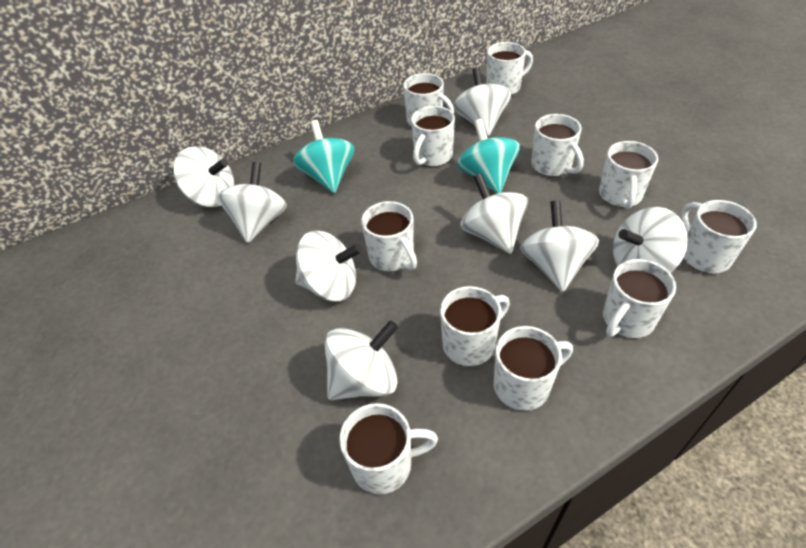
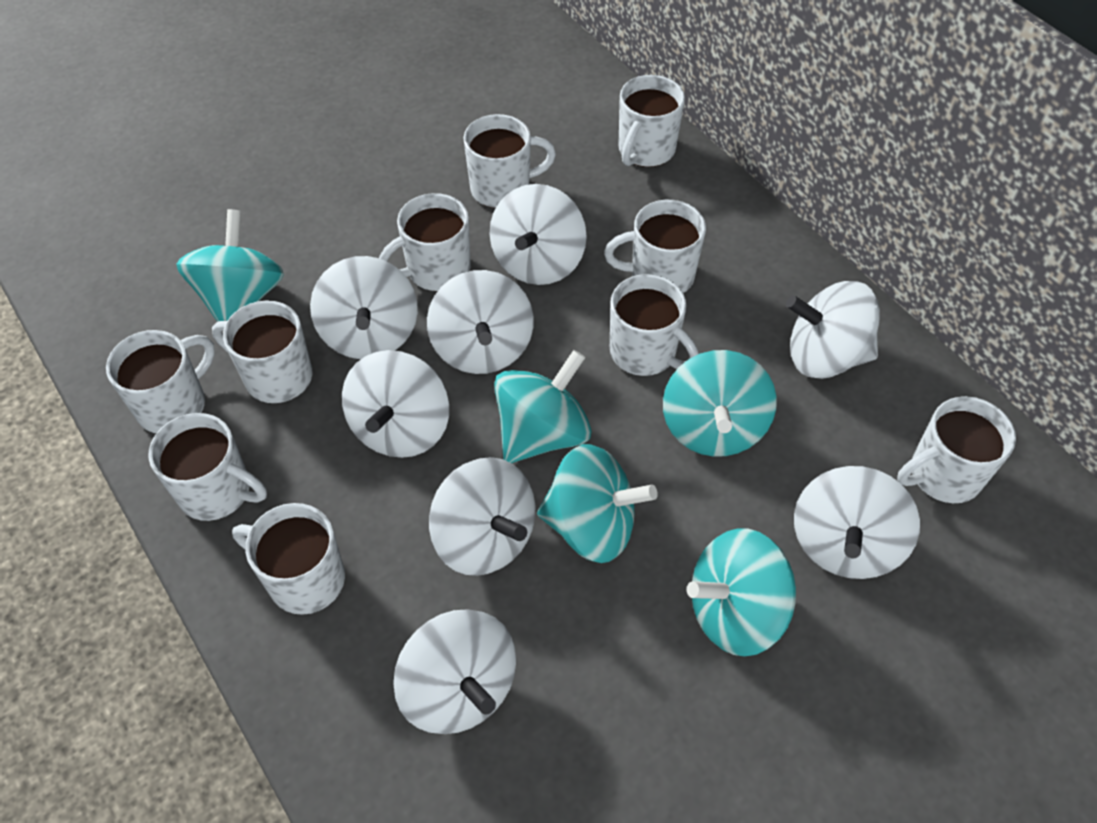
turquoise spinning top: [293,120,354,193] [457,119,520,193] = 2 -> [176,209,284,322] [494,350,591,463] [537,444,658,563] [663,350,777,457] [687,528,796,656] = 5
white mug: [340,403,438,494] [361,201,417,272] [403,73,454,127] [411,106,455,167] [440,286,510,366] [486,42,533,95] [494,326,573,411] [531,114,584,177] [599,141,658,209] [603,259,676,338] [681,200,757,274] = 11 -> [106,330,215,433] [148,413,267,521] [212,300,312,403] [232,503,345,615] [379,193,471,291] [463,114,556,208] [604,200,706,293] [610,274,699,376] [618,75,685,167] [897,396,1016,503] = 10

